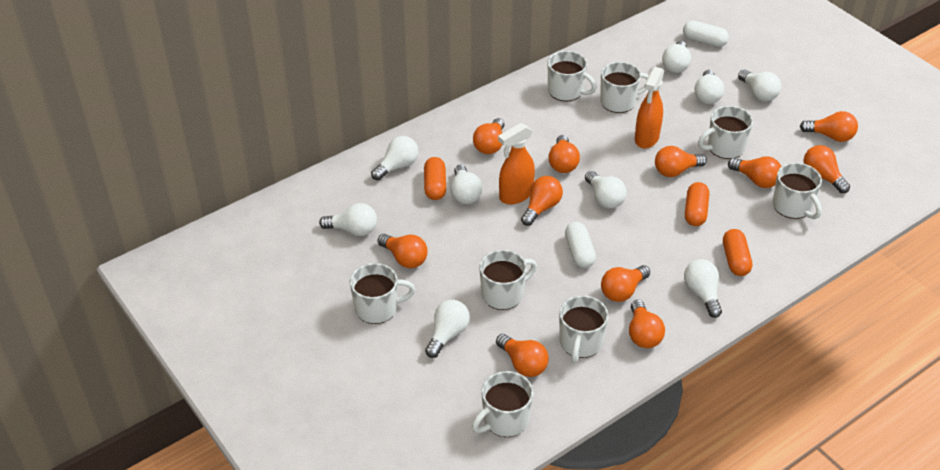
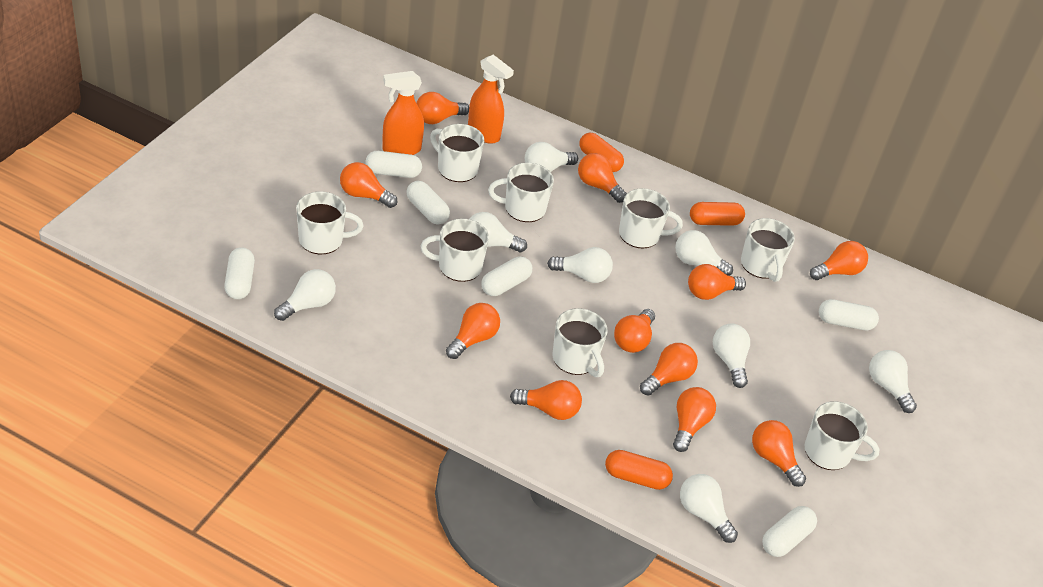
white capsule: [565,222,596,268] [683,21,729,47] = 2 -> [224,247,255,299] [366,151,422,178] [406,181,450,224] [481,256,532,296] [762,506,817,557] [819,299,879,330] = 6
white light bulb: [319,203,377,236] [371,136,419,181] [425,300,470,358] [450,165,483,204] [585,171,627,209] [662,41,691,73] [684,259,722,318] [694,70,724,104] [738,70,781,101] = 9 -> [274,269,336,321] [469,212,527,252] [525,142,578,172] [547,247,613,283] [675,230,733,276] [680,474,738,543] [713,324,750,388] [869,350,917,413] = 8

